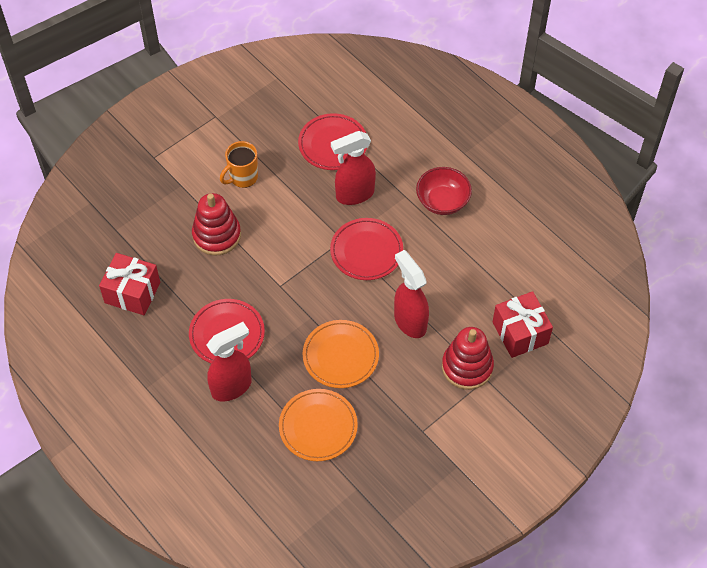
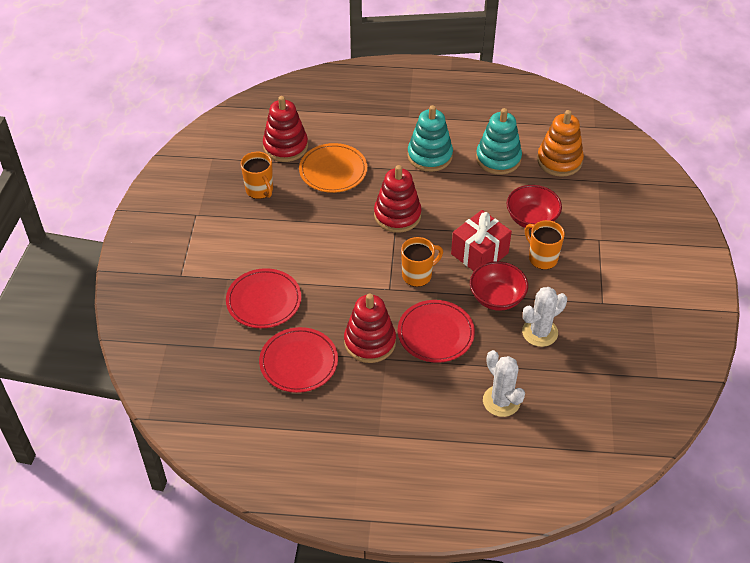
orange mug: [220,141,258,188] = 1 -> [241,152,273,199] [401,237,443,287] [525,220,565,270] = 3
orange plate: [279,389,358,461] [303,320,379,388] = 2 -> [299,143,367,193] = 1
orange stacking toy: none = 0 -> [537,110,584,177] = 1
red bowl: [416,167,472,215] = 1 -> [470,261,528,311] [507,185,562,229] = 2
red gift: [99,253,160,315] [492,291,553,358] = 2 -> [451,210,512,271] = 1
red spray bottle: [206,322,252,401] [331,131,376,205] [394,250,429,338] = 3 -> none = 0
red stacking toy: [192,193,241,256] [442,327,494,390] = 2 -> [263,96,308,162] [344,294,396,363] [374,165,421,233] = 3
turquoise stacking toy: none = 0 -> [407,105,453,172] [476,108,522,175] = 2
white cactus: none = 0 -> [483,350,525,417] [522,287,567,347] = 2

